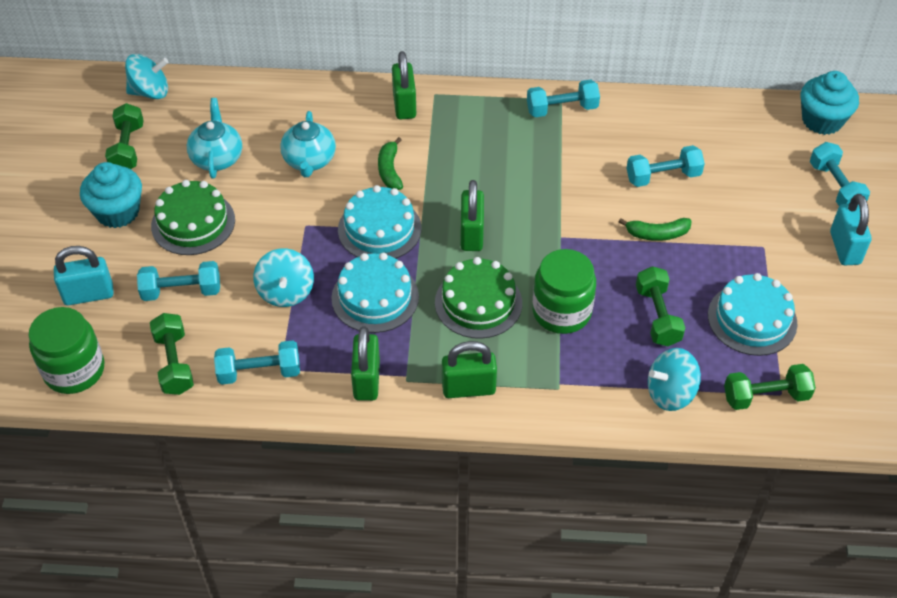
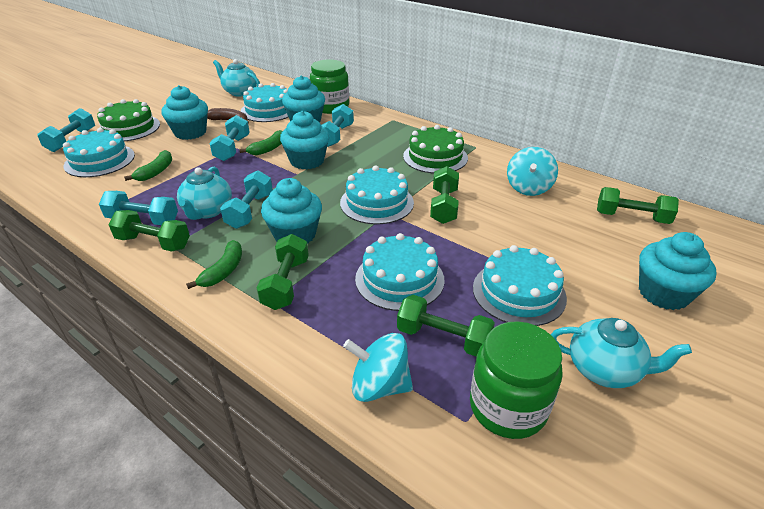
brown banana: none = 0 -> [207,108,249,123] = 1
green banana: [378,137,403,190] [619,218,692,241] = 2 -> [124,150,172,181] [186,240,242,289] [239,130,283,155] = 3
green dumbbell: [105,103,144,169] [150,313,194,395] [636,266,685,346] [724,364,816,410] = 4 -> [108,210,190,252] [257,234,309,310] [397,295,495,357] [430,166,459,224] [597,187,679,224] = 5
green padlock: [351,326,380,401] [392,51,416,119] [442,341,497,398] [460,180,484,251] = 4 -> none = 0
turquoise cake: [332,253,419,333] [338,185,421,259] [708,273,797,356] = 3 -> [63,128,135,177] [241,83,288,122] [340,165,414,224] [355,233,445,311] [473,245,567,326] = 5
turquoise cupcake: [80,162,142,228] [801,71,859,135] = 2 -> [162,85,208,140] [261,178,322,244] [280,111,329,170] [282,76,325,122] [639,232,717,310] = 5
turquoise padlock: [54,246,114,306] [830,194,871,265] = 2 -> none = 0
turquoise spinning top: [125,54,168,99] [253,248,314,307] [648,348,701,411] = 3 -> [343,333,413,402] [507,147,558,196] = 2
turquoise teapot: [187,98,242,179] [280,111,336,177] = 2 -> [177,167,232,220] [213,59,260,97] [551,318,692,388] = 3

